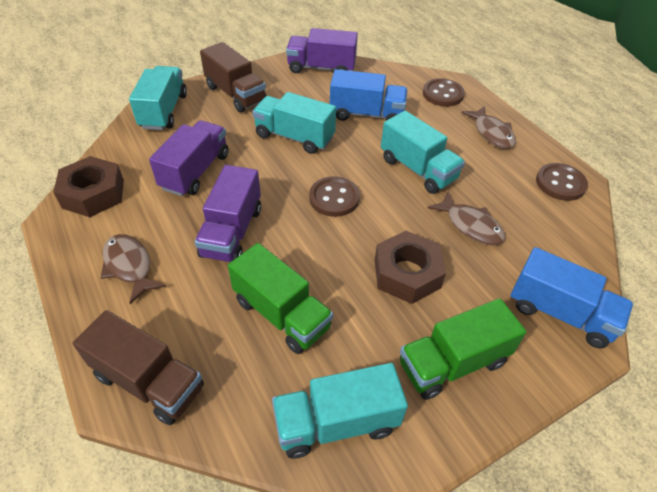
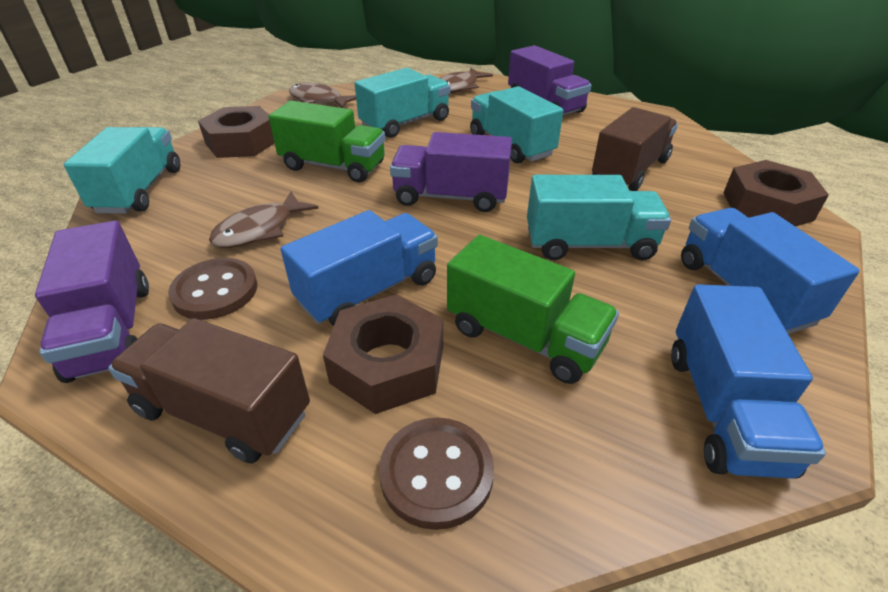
blue truck: [330,69,408,121] [510,247,633,349] = 2 -> [280,210,438,326] [671,284,826,479] [681,208,860,334] = 3
brown button: [309,176,360,217] [423,78,465,107] [536,163,588,201] = 3 -> [168,258,257,320] [379,418,494,530] = 2
brown nut: [53,156,124,217] [375,231,446,304] = 2 -> [198,106,274,158] [323,294,443,414] [724,160,829,227] = 3

